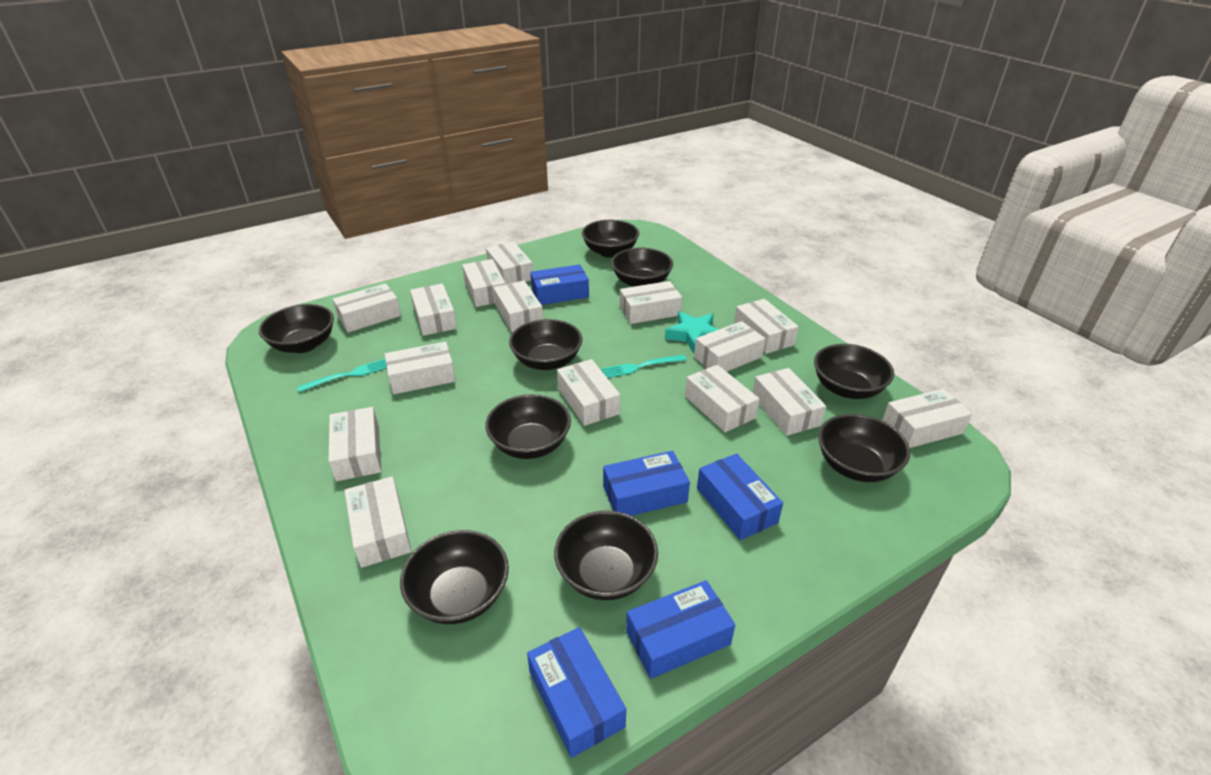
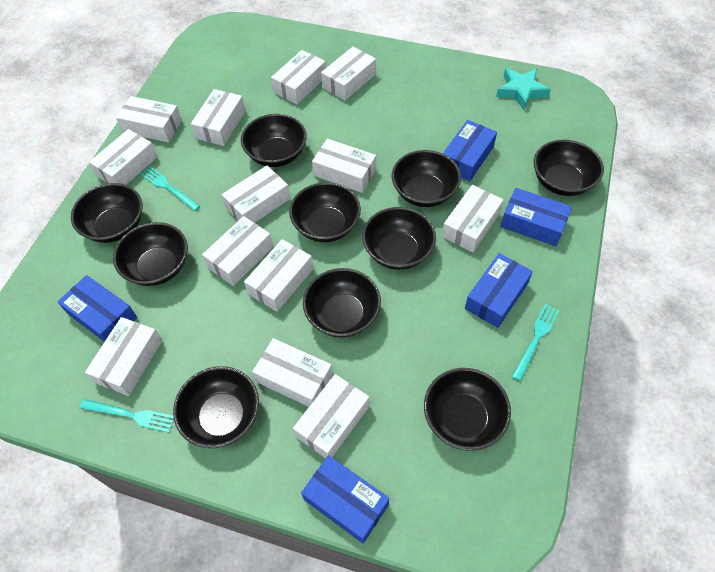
black bowl: [259,304,334,353] [400,530,509,624] [485,394,571,459] [509,319,582,370] [554,511,658,600] [582,220,639,258] [611,248,673,287] [814,344,894,399] [818,414,910,482] = 9 -> [71,183,143,243] [113,222,188,286] [173,366,259,448] [241,114,307,167] [289,182,361,242] [303,268,381,338] [362,207,436,270] [392,150,461,207] [424,368,511,451] [534,139,604,196] = 10
turquoise fork: [297,359,387,392] [601,355,686,378] = 2 -> [79,399,174,433] [140,166,200,211] [511,303,560,381] = 3
white box: [328,407,382,481] [333,283,401,332] [344,476,412,568] [385,342,456,394] [410,284,457,336] [462,259,506,307] [486,242,533,284] [493,281,543,332] [557,359,620,426] [620,281,682,324] [685,365,759,432] [694,321,765,372] [734,299,799,354] [753,368,826,436] [882,389,972,448] = 15 -> [85,317,162,396] [89,129,158,185] [116,96,182,142] [191,89,246,146] [202,216,273,286] [222,165,290,223] [244,239,313,312] [252,338,333,407] [271,50,326,104] [293,374,369,459] [312,139,376,193] [321,47,376,101] [442,185,504,252] = 13

